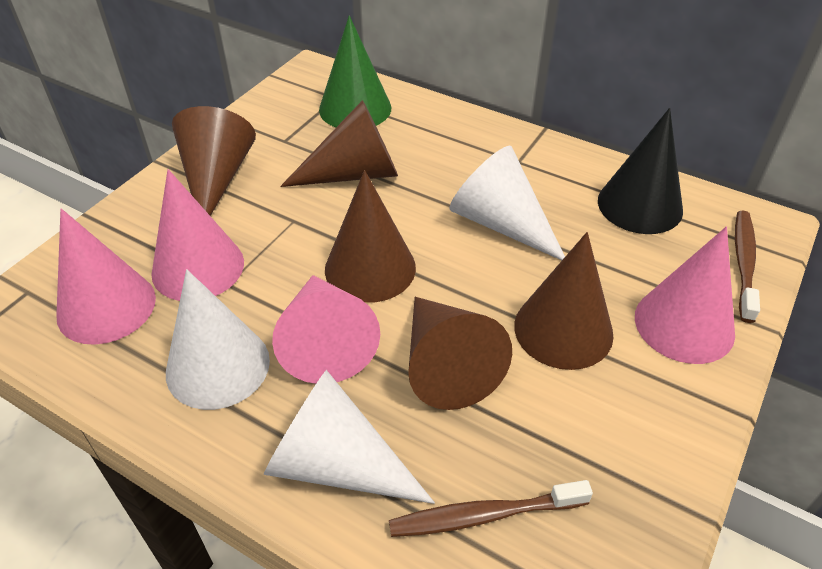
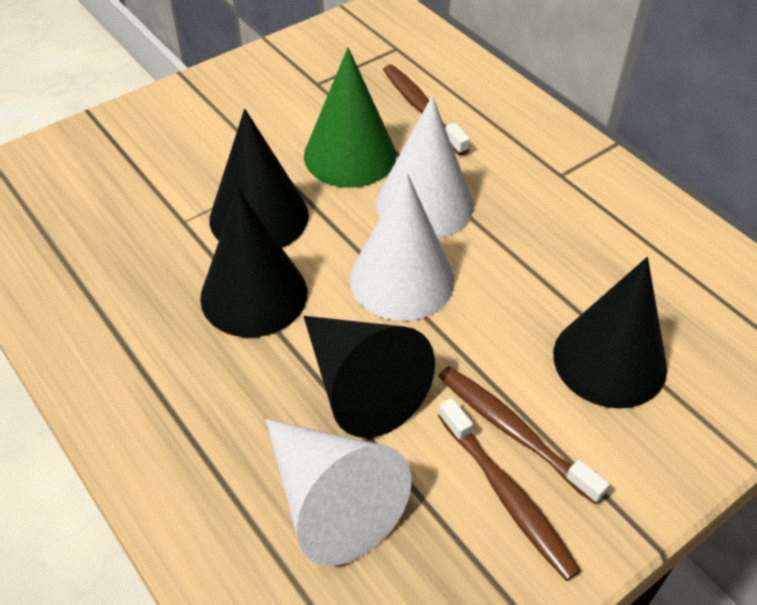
black cone: [598,108,683,234] = 1 -> [200,188,307,337] [210,109,309,248] [303,316,435,438] [553,257,667,409] = 4
brown cone: [172,106,256,216] [280,100,398,187] [325,170,416,303] [408,297,512,410] [514,232,614,370] = 5 -> none = 0
brown toothbrush: [389,480,593,537] [735,211,760,323] = 2 -> [383,65,470,156] [438,398,581,581] [439,366,610,504] = 3
pink cone: [56,208,156,345] [151,169,244,301] [272,275,380,384] [635,227,735,364] = 4 -> none = 0

